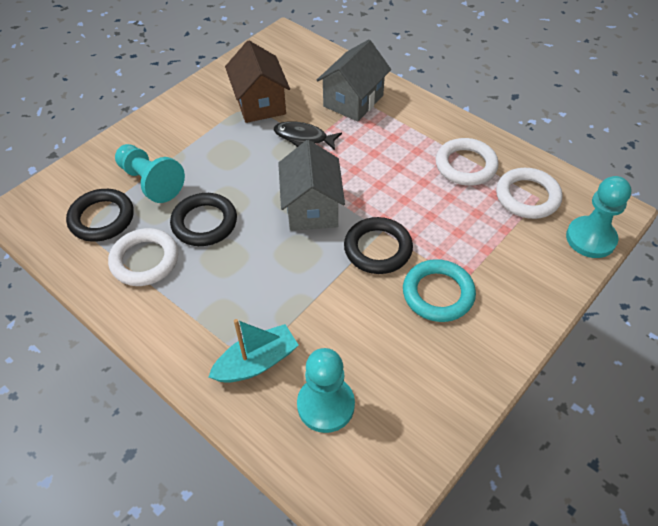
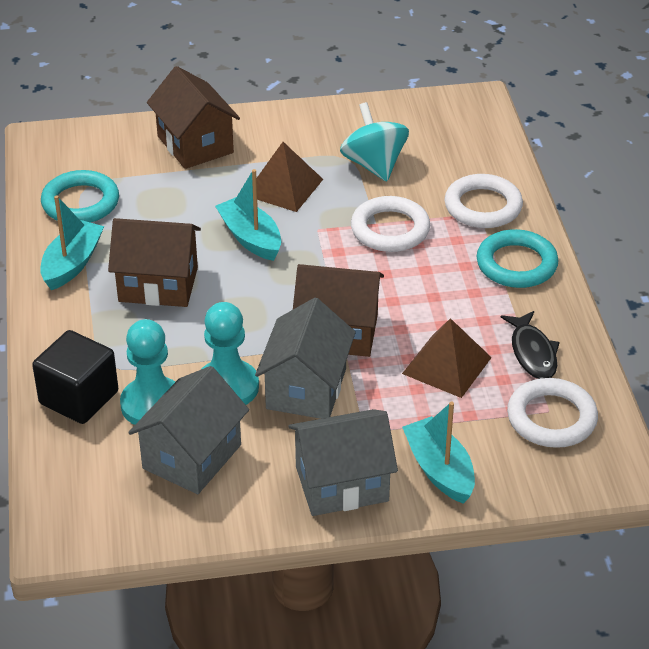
black cube: none = 0 -> [32,330,118,424] = 1
black ring: [66,189,134,242] [170,193,237,246] [344,217,413,274] = 3 -> none = 0
brown house: [225,41,290,123] = 1 -> [108,218,201,307] [147,66,240,169] [293,264,384,357] = 3
brown pyramid: none = 0 -> [256,142,323,212] [402,318,492,398] = 2
grey house: [278,140,345,231] [317,39,391,122] = 2 -> [128,366,249,494] [255,298,356,419] [288,409,398,516] = 3
turquoise boat: [208,319,299,383] = 1 -> [40,195,104,290] [215,169,281,261] [402,402,475,504] = 3
turquoise pawn: [115,144,185,203] [297,348,355,433] [566,176,631,258] = 3 -> [120,319,175,425] [202,302,259,405] = 2
turquoise ring: [403,259,476,322] = 1 -> [41,170,119,223] [477,229,558,288] = 2
turquoise spinning top: none = 0 -> [340,102,409,182] = 1

